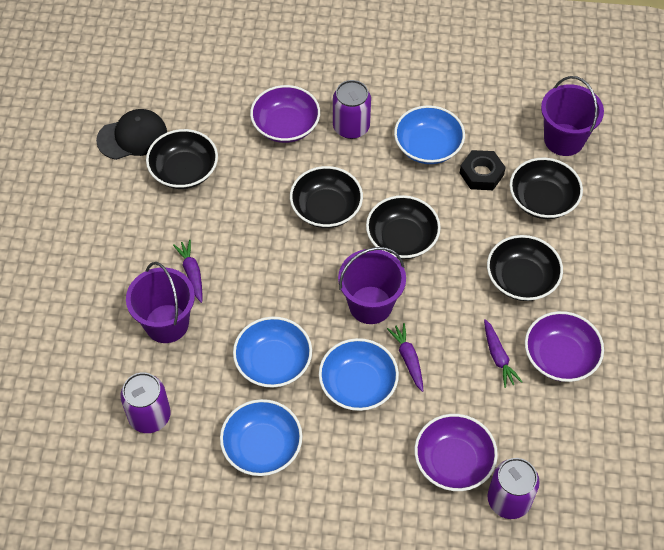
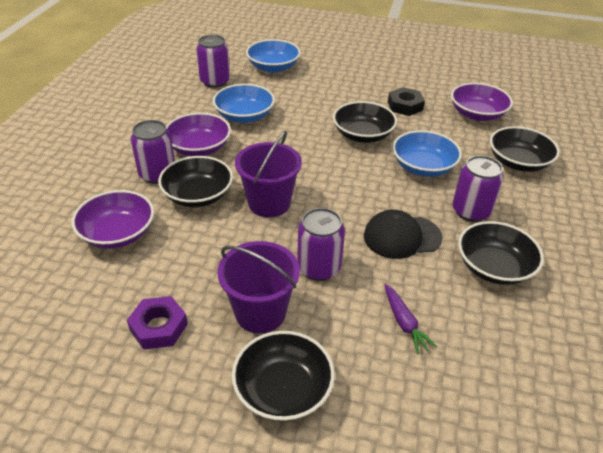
blue bowl: [220,399,303,476] [233,317,312,387] [319,338,399,411] [394,105,465,164] = 4 -> [213,84,275,123] [246,39,301,73] [392,130,462,177] = 3
purple bucket: [126,262,195,343] [338,247,406,324] [541,76,604,156] = 3 -> [217,241,300,333] [235,131,302,217] = 2
purple can: [120,372,171,433] [333,80,371,139] [487,458,540,519] = 3 -> [131,120,175,184] [196,35,230,88] [297,208,345,281] [453,155,504,222] = 4
purple carrot: [173,240,203,303] [387,323,423,392] [484,319,522,388] = 3 -> [384,284,437,354] = 1
purple nut: none = 0 -> [127,296,188,350] = 1

